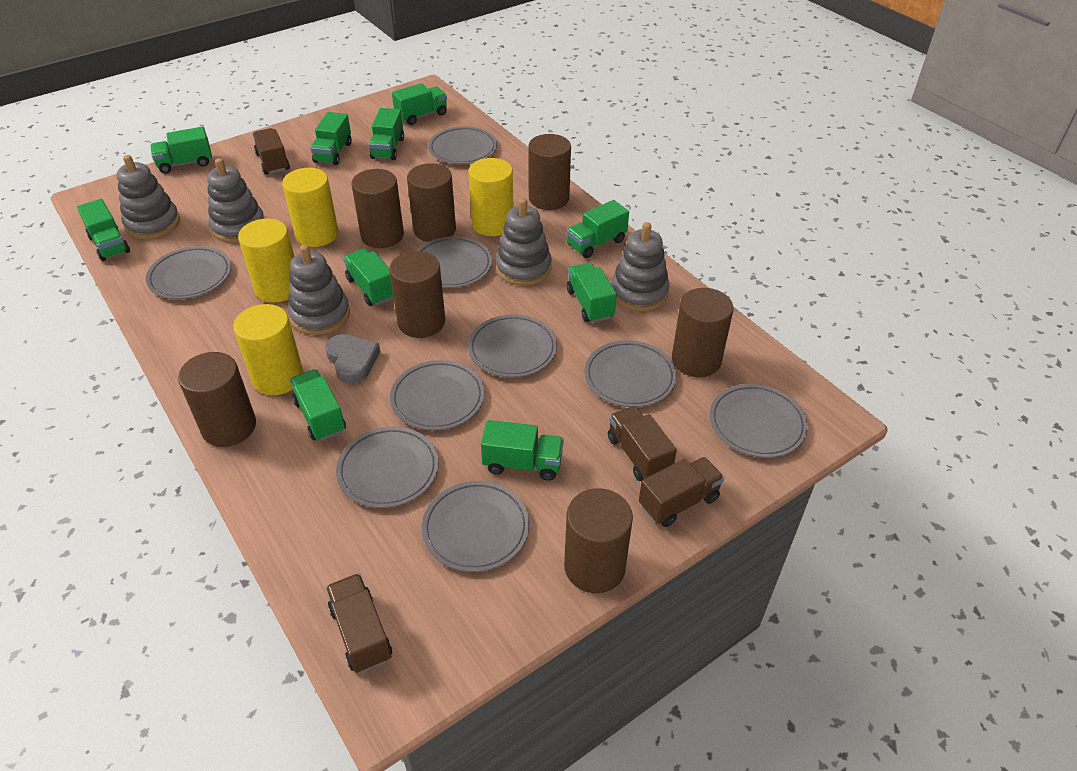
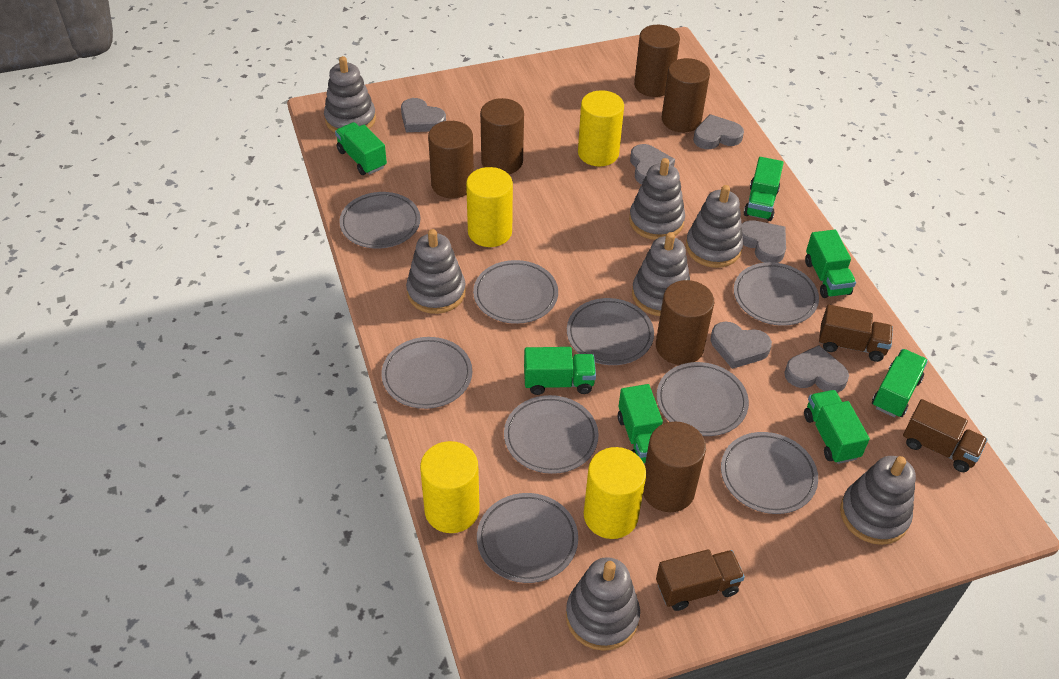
brown cylinder: [178,352,256,447] [351,169,404,248] [389,251,445,338] [407,163,456,242] [528,134,571,210] [564,488,633,593] [672,288,734,377] = 7 -> [428,121,474,198] [480,98,524,174] [634,25,680,97] [643,421,706,512] [656,280,714,365] [662,58,710,132] = 6
brown truck: [252,128,290,174] [326,573,392,673] [608,406,677,481] [639,457,724,527] = 4 -> [656,549,745,611] [819,304,893,362] [903,399,988,472] = 3
green truck: [77,199,130,261] [150,127,212,173] [290,369,346,441] [310,112,352,165] [343,249,393,306] [369,108,404,160] [392,83,447,125] [481,420,564,481] [567,200,629,258] [567,263,617,323] = 10 -> [335,122,387,175] [524,347,596,395] [618,384,663,463] [744,157,783,221] [804,390,870,464] [805,230,856,298] [872,349,928,417] = 7
grey heart: [325,334,380,384] = 1 -> [401,98,446,132] [630,144,675,184] [693,114,744,149] [710,322,772,369] [741,220,786,263] [784,345,849,393] = 6
grey stacking toy: [117,155,180,239] [207,158,265,243] [288,245,350,335] [495,198,552,286] [611,222,670,311] = 5 -> [324,56,376,132] [406,229,466,314] [566,557,640,651] [629,158,685,240] [632,232,690,316] [686,185,743,268] [840,456,916,545] = 7

